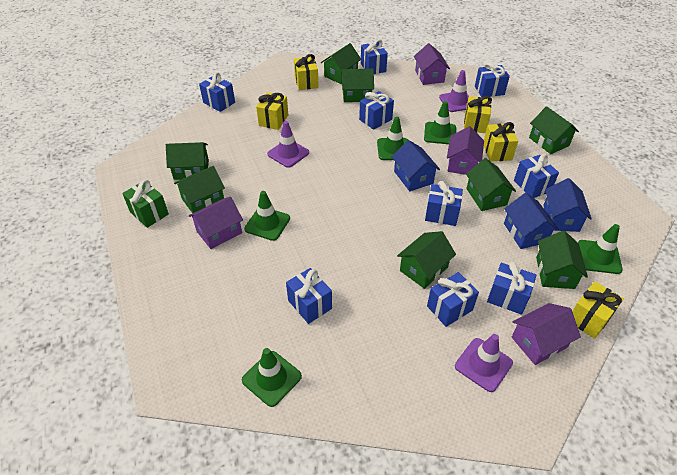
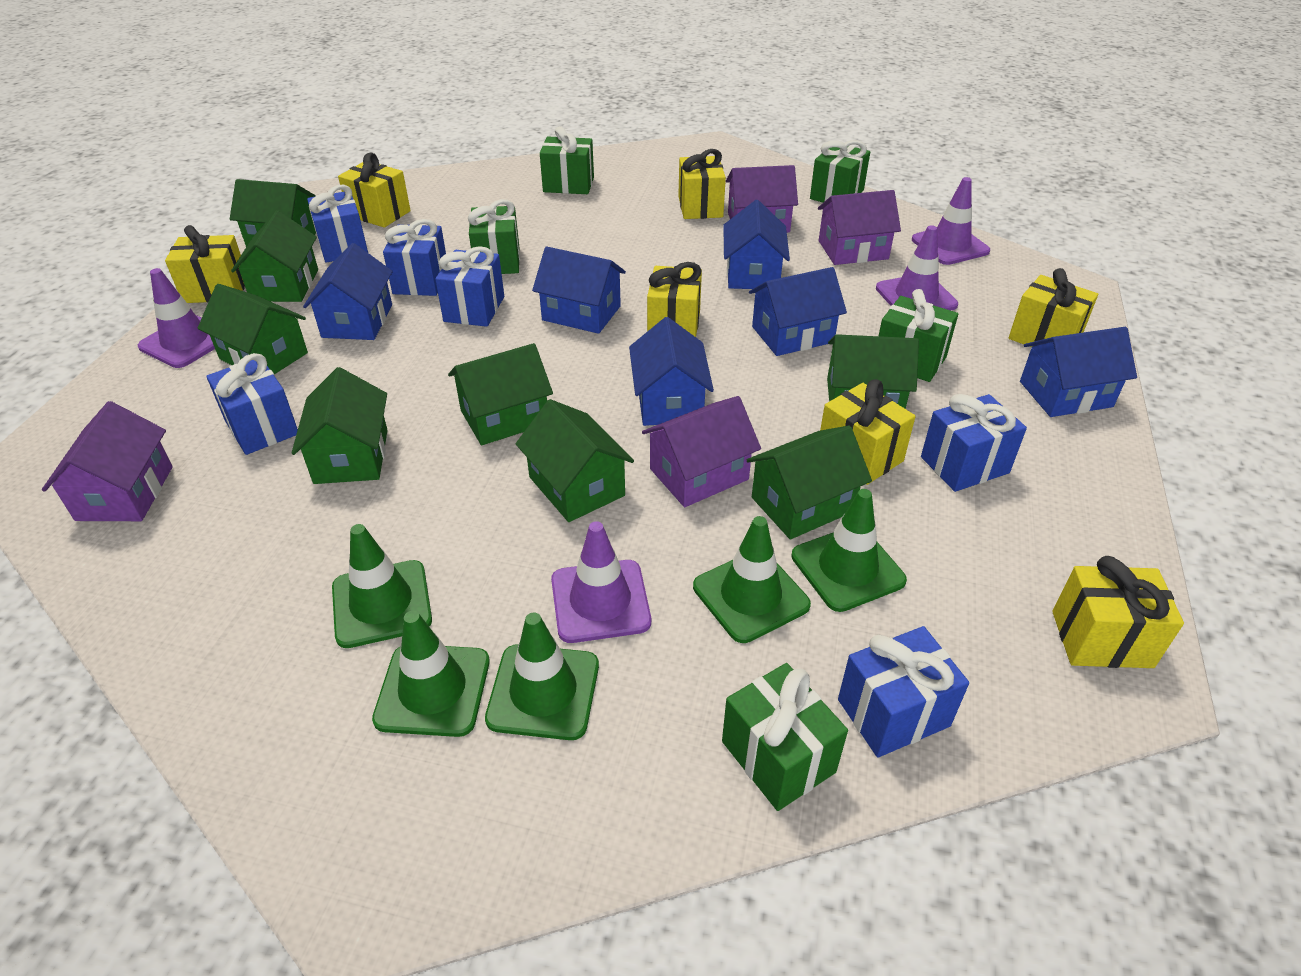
blue gift: [199,72,235,112] [286,268,332,324] [359,91,394,130] [361,39,388,74] [425,181,463,226] [427,272,479,327] [475,62,510,97] [487,261,537,315] [514,154,559,198] = 9 -> [206,353,298,455] [307,185,368,263] [383,219,446,296] [435,246,504,327] [838,626,969,758] [921,394,1027,492] = 6
blue house: [392,140,440,191] [504,193,559,249] [543,178,592,232] = 3 -> [303,243,393,340] [532,247,626,334] [629,317,714,426] [723,200,790,289] [749,267,847,356] [1020,327,1137,417] = 6
green gift: [122,180,169,228] = 1 -> [468,199,520,274] [540,126,594,194] [722,663,848,811] [810,140,870,202] [879,289,958,382] = 5
purple traffic cone: [267,121,309,168] [439,70,469,112] [455,334,513,392] = 3 -> [138,268,215,368] [551,521,651,643] [876,225,958,311] [912,177,990,265] = 4
yellow gift: [256,92,288,130] [294,54,319,90] [464,96,492,133] [484,122,518,162] [572,281,624,339] = 5 -> [165,225,245,303] [338,153,411,228] [647,262,702,337] [678,149,726,219] [820,379,916,485] [1009,268,1098,347] [1052,556,1184,668] = 7

